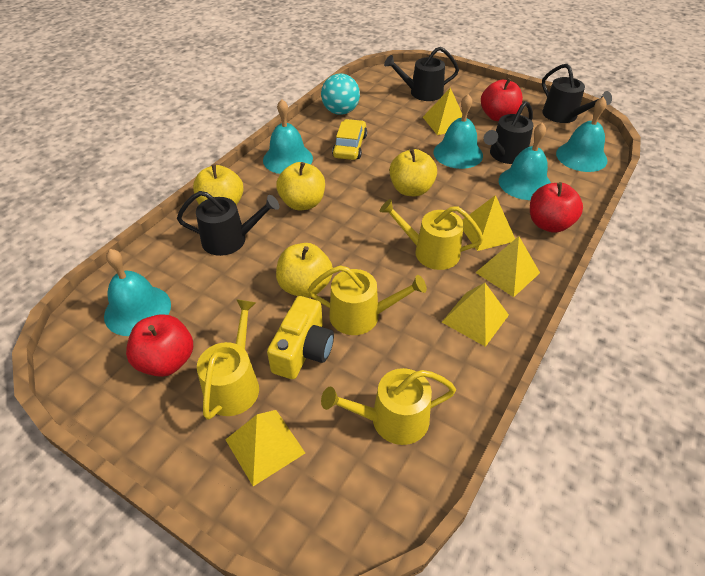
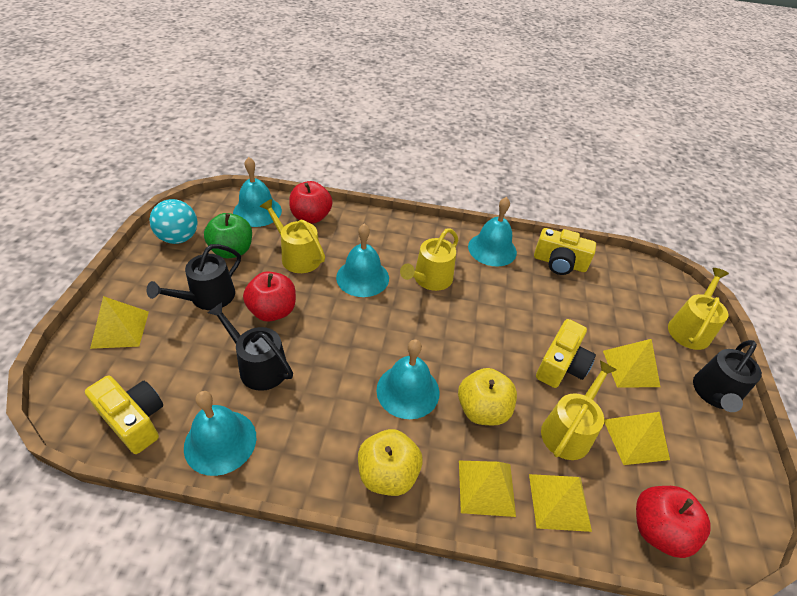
black watering can: [177,191,280,256] [384,47,459,101] [484,101,533,164] [542,64,612,123] = 4 -> [147,244,241,310] [207,302,293,391] [693,340,762,412] = 3
green apple: none = 0 -> [204,213,252,258] = 1
yellow apple: [193,164,243,205] [276,162,325,211] [276,243,333,298] [389,149,437,196] = 4 -> [358,429,423,496] [458,368,517,425] = 2
yellow camera: [267,296,334,379] = 1 -> [85,375,163,454] [534,228,596,275] [536,319,596,388] = 3
yellow car: [332,119,367,160] = 1 -> none = 0

